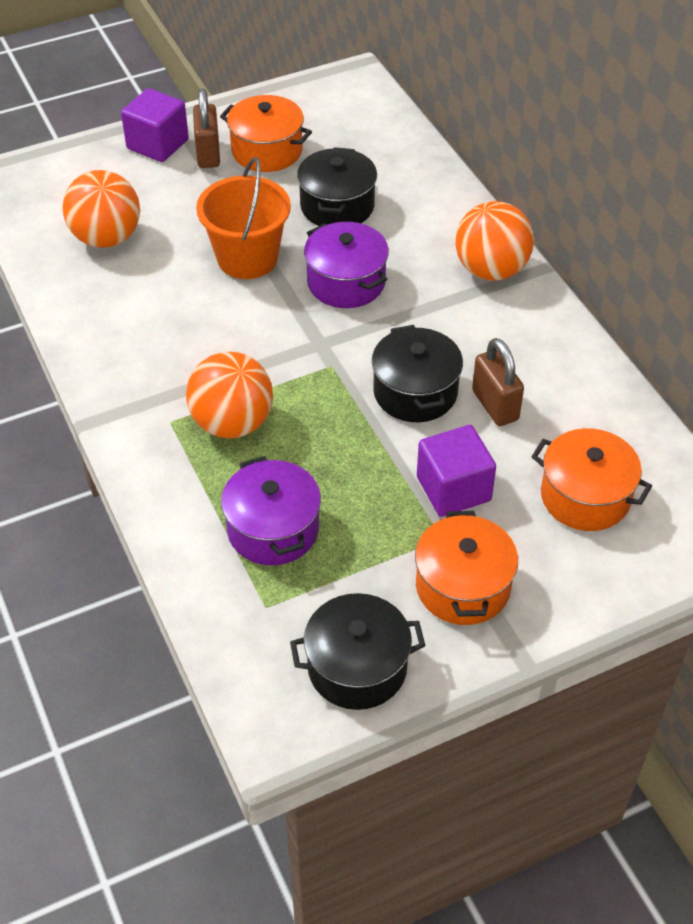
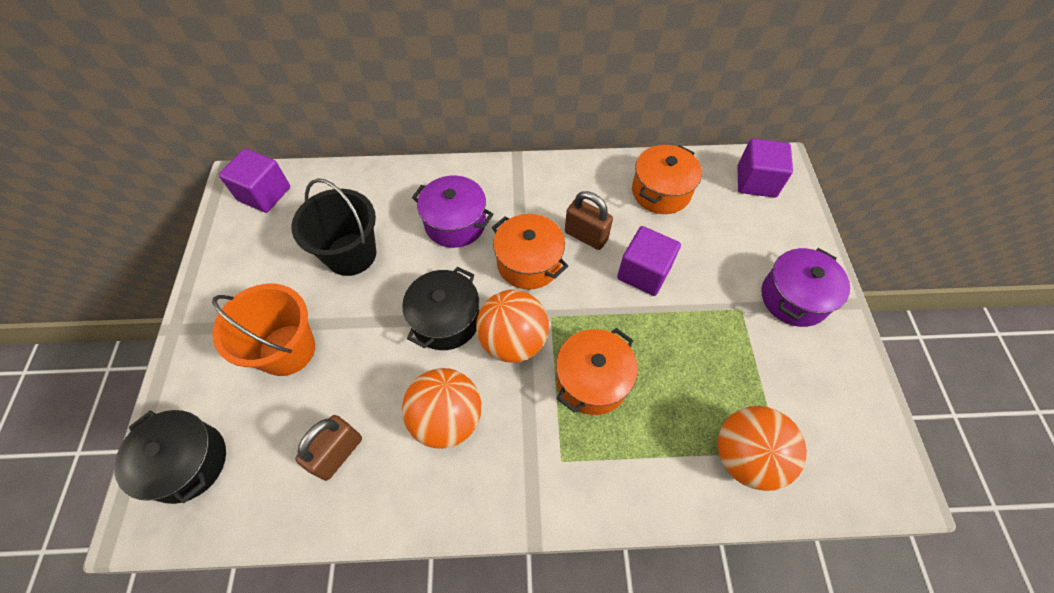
black bucket: none = 0 -> [291,178,376,276] = 1
black pot: [290,593,425,710] [297,147,377,226] [372,325,463,422] = 3 -> [114,410,226,504] [402,267,479,350] = 2
purple cube: [121,88,189,162] [417,425,496,517] = 2 -> [219,149,290,213] [617,226,681,296] [737,138,793,198] = 3

